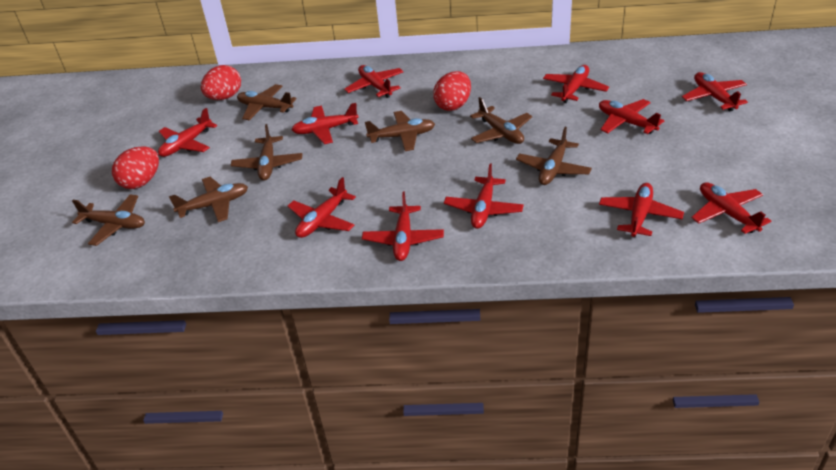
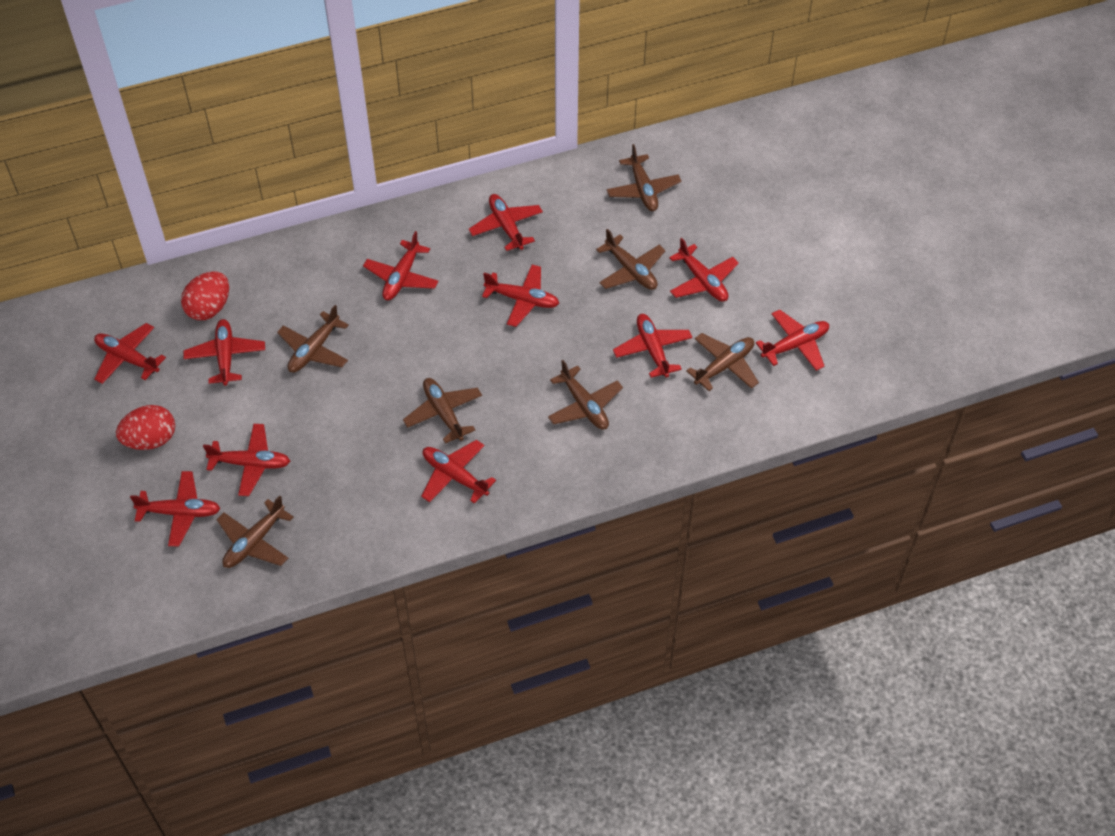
red egg: [112,146,159,189] [201,65,241,100] [433,71,471,111] = 3 -> [116,405,175,450] [181,271,229,320] = 2

